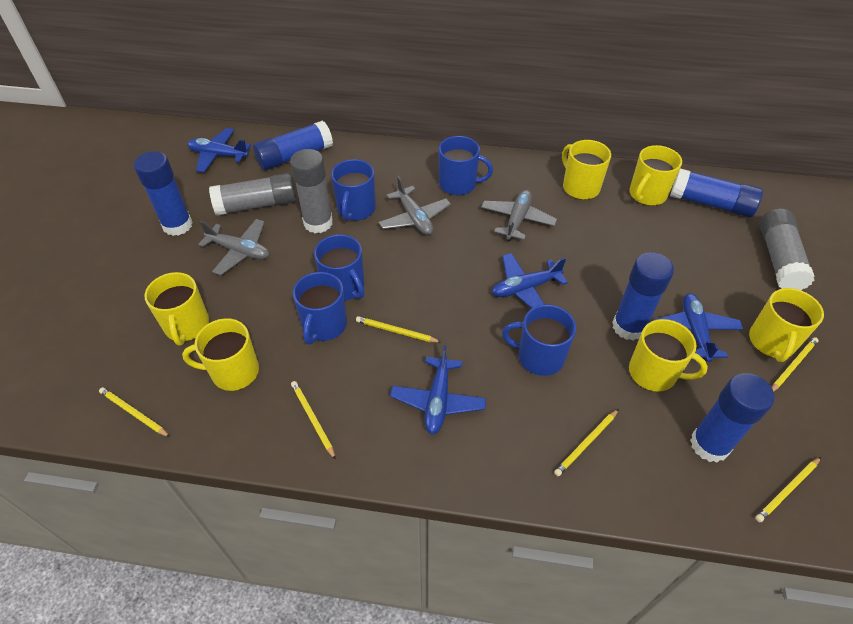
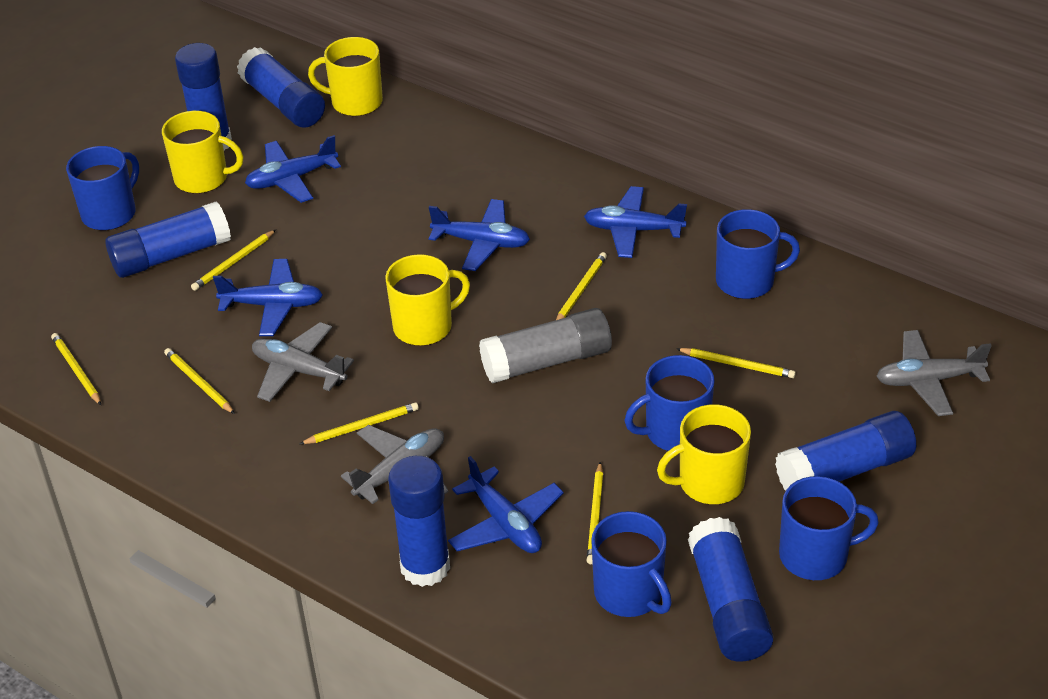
blue glue stick: [134,151,193,236] [253,120,333,170] [612,252,674,340] [670,169,763,217] [690,373,774,463] = 5 -> [105,201,231,278] [175,43,232,151] [237,47,325,128] [388,456,450,587] [688,517,774,662] [775,411,916,491] = 6
blue plane: [188,128,251,172] [390,345,486,434] [492,253,568,309] [652,293,743,362] = 4 -> [213,259,323,336] [245,135,341,203] [429,199,530,271] [448,456,564,553] [584,186,687,258] = 5
grey glue stick: [209,173,297,216] [290,149,333,233] [760,209,814,290] = 3 -> [479,308,612,383] = 1
yellow mug: [145,272,209,346] [182,318,259,391] [562,140,611,200] [629,145,682,206] [629,319,708,392] [749,288,824,362] = 6 -> [162,111,244,193] [308,37,383,116] [385,254,470,346] [657,404,751,504] = 4
yellow pencil: [99,387,170,437] [291,381,336,460] [356,316,441,343] [554,409,619,476] [755,457,821,522] [772,337,819,392] = 6 -> [51,333,101,405] [164,348,235,414] [191,230,276,291] [300,402,419,444] [556,252,607,320] [586,462,603,564] [676,348,796,378] = 7

